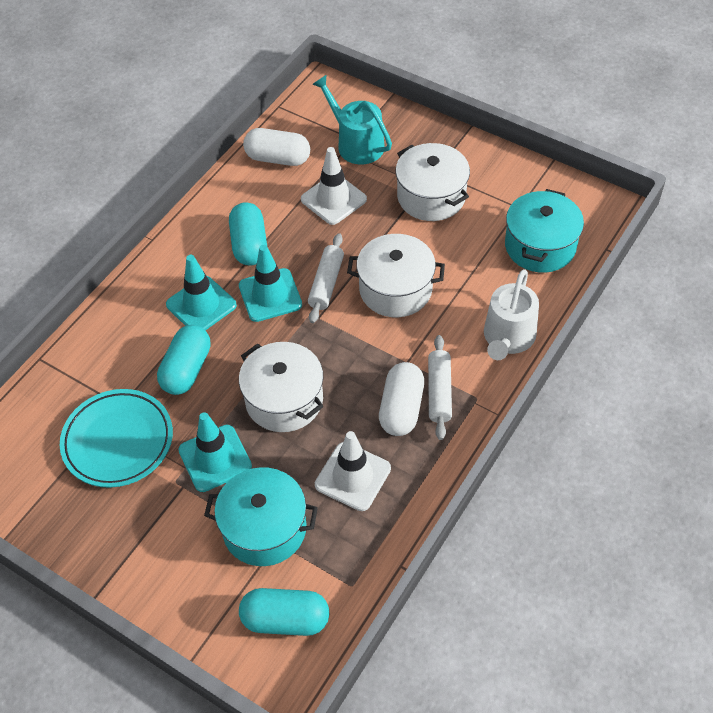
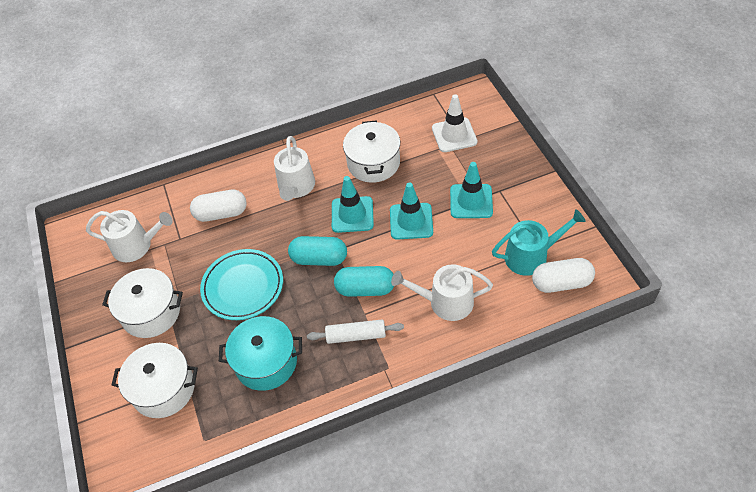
turquoise capsule: [157,325,211,395] [229,202,267,266] [239,588,329,636] = 3 -> [288,236,347,266] [334,266,394,297] = 2
turquoise pot: [204,467,318,566] [505,189,584,273] = 2 -> [219,316,302,391] = 1
white rolling pin: [308,233,344,323] [428,335,452,440] = 2 -> [307,319,404,344] = 1
white traffic cone: [301,147,367,225] [315,431,391,511] = 2 -> [432,94,478,152] = 1
white watering can: [484,269,539,360] = 1 -> [86,210,173,262] [274,136,315,201] [391,264,493,321] = 3

